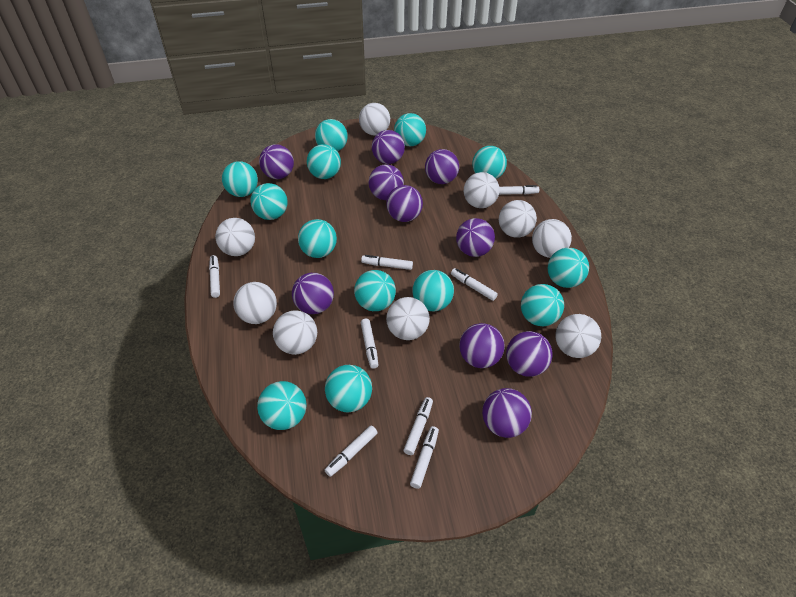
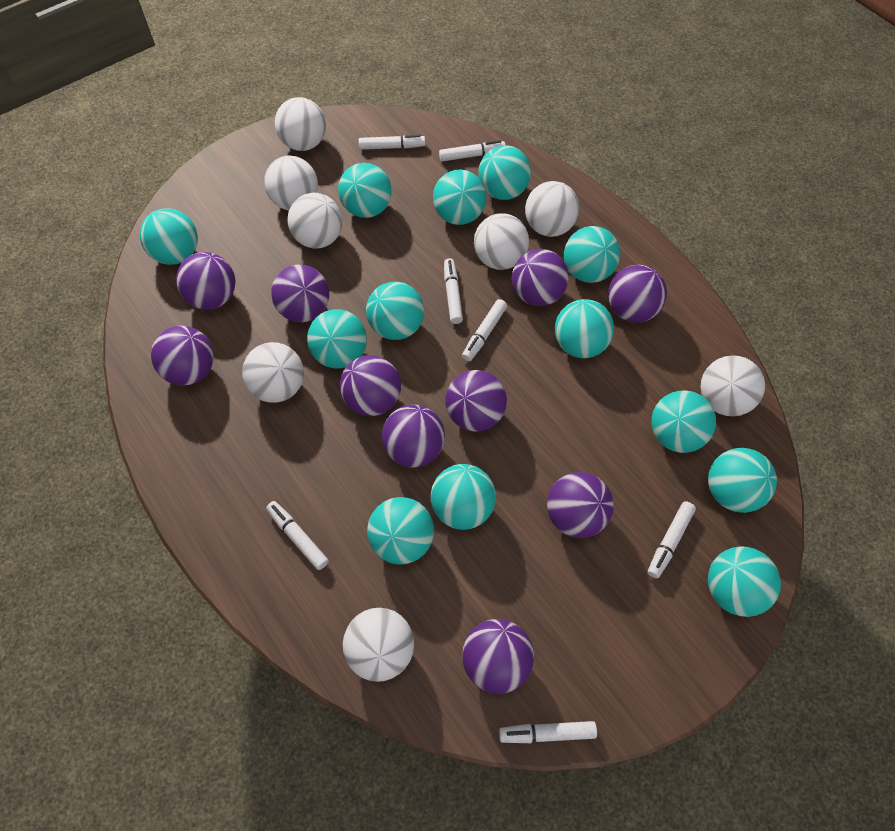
white ball: [215,218,255,256] [233,282,277,324] [273,310,317,355] [359,103,390,136] [386,297,430,340] [464,172,499,208] [499,200,537,238] [532,219,572,258] [555,314,601,358] = 9 -> [242,342,304,403] [264,156,318,210] [275,97,326,151] [288,193,343,248] [343,608,414,682] [474,213,529,270] [525,181,579,237] [701,355,765,416] = 8
white marker: [209,255,220,298] [325,425,378,477] [361,255,413,270] [361,319,378,369] [403,397,433,455] [410,426,439,489] [451,268,498,301] [499,185,540,195] = 8 -> [266,501,329,570] [359,135,425,150] [439,140,506,162] [444,258,463,324] [462,299,507,361] [499,721,597,743] [648,501,696,579] = 7

